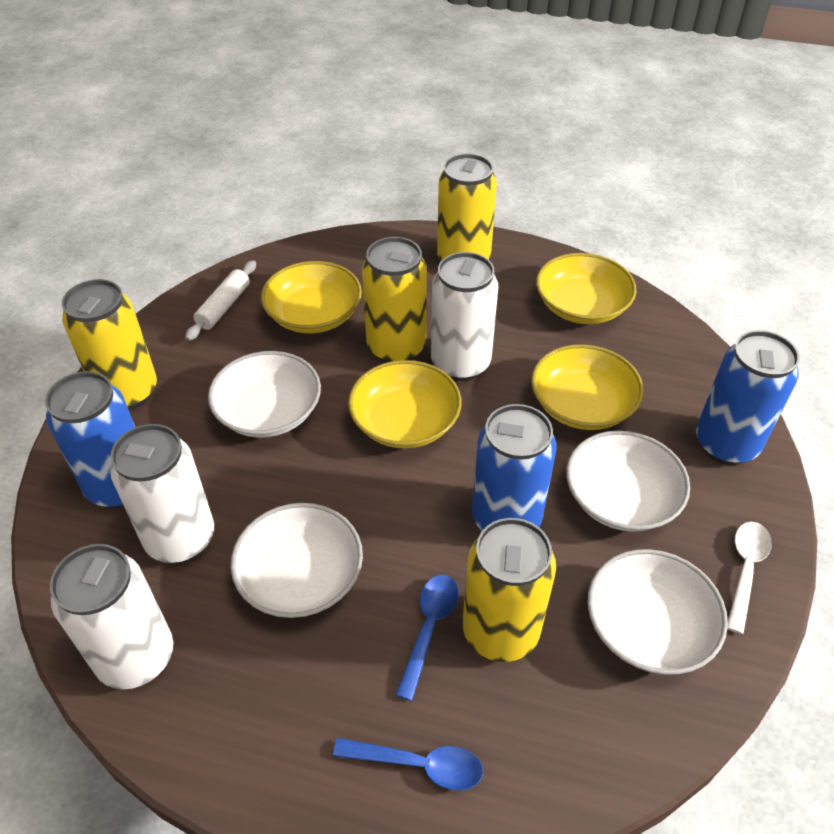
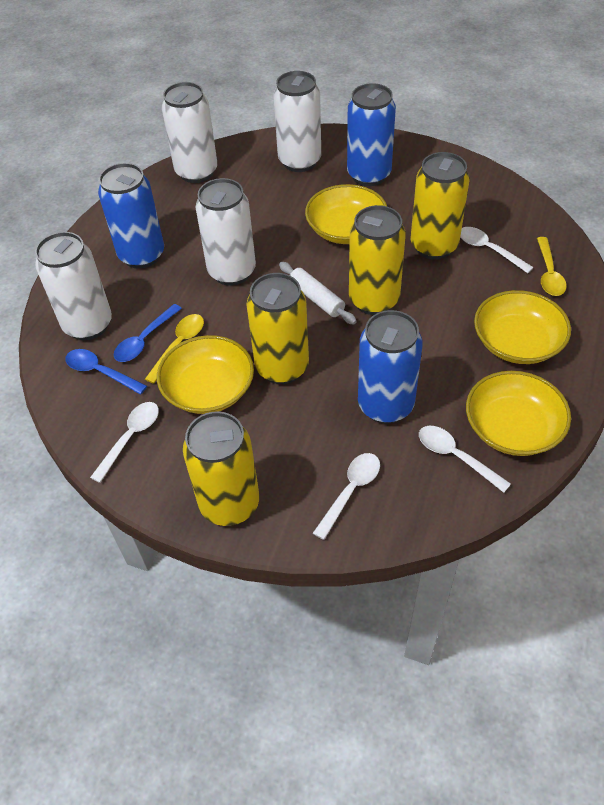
white bowl: [208,351,321,438] [231,503,363,618] [566,431,690,532] [588,549,728,675] = 4 -> none = 0
white can: [50,544,173,689] [110,424,214,563] [431,252,498,381] = 3 -> [35,232,112,340] [162,82,217,183] [196,178,256,286] [273,71,321,172] = 4
white spoon: [727,522,772,634] = 1 -> [90,402,159,483] [313,453,380,540] [419,426,511,493] [460,227,534,273] = 4
yellow spoon: none = 0 -> [145,314,204,384] [537,237,567,296] = 2

